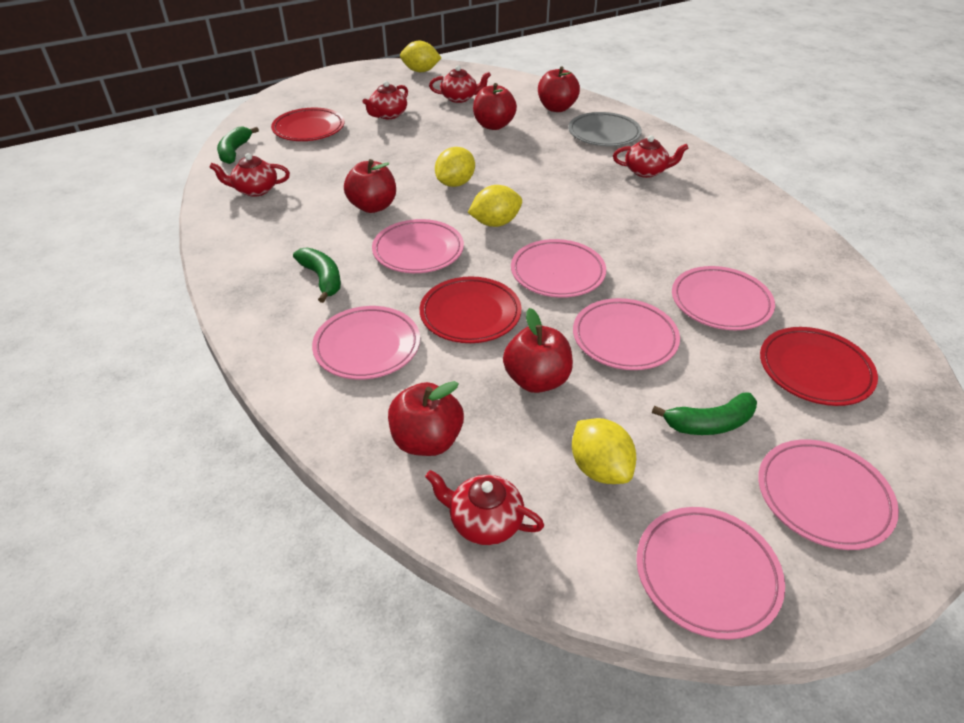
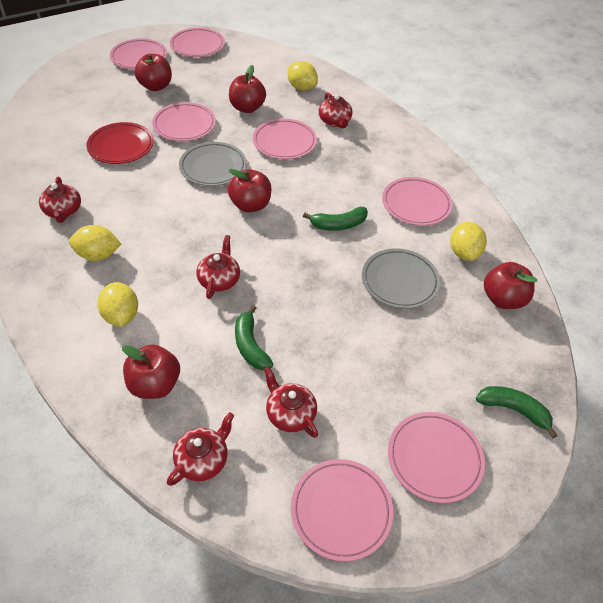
grey plate: [568,112,642,146] = 1 -> [179,142,247,186] [362,248,440,309] = 2
red plate: [271,108,345,141] [420,276,521,343] [760,327,878,406] = 3 -> [86,122,154,164] = 1

